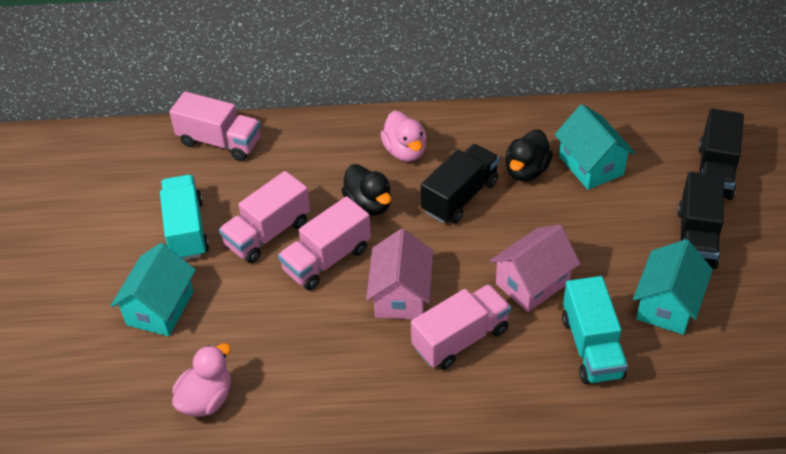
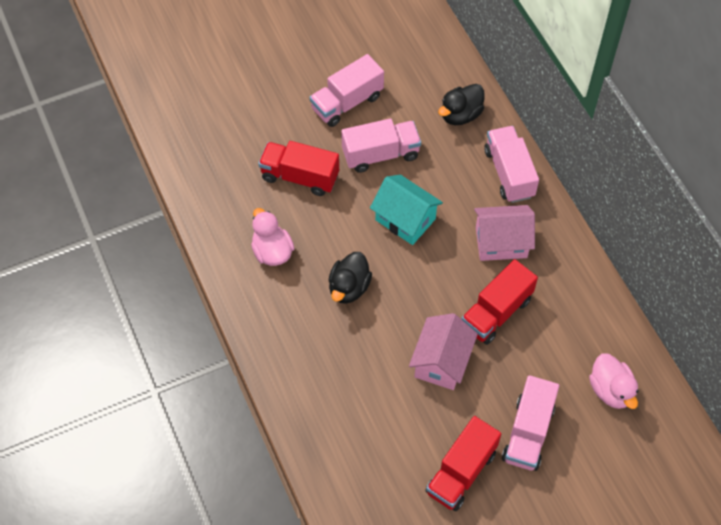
black truck: [421,144,499,224] [677,172,724,269] [698,109,744,200] = 3 -> none = 0
red truck: none = 0 -> [258,141,339,196] [425,416,501,511] [462,259,538,345] = 3
turquoise house: [111,243,196,336] [555,104,635,190] [633,239,713,335] = 3 -> [370,175,443,245] = 1
turquoise truck: [160,175,209,260] [562,276,628,384] = 2 -> none = 0

